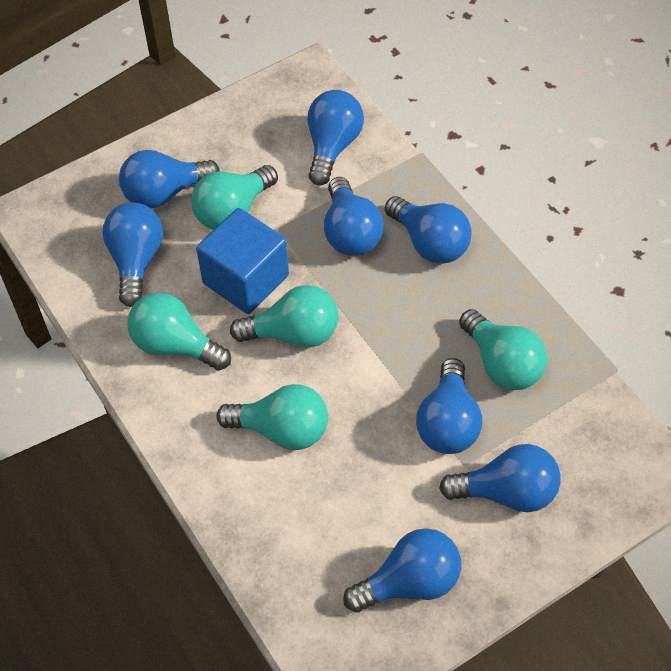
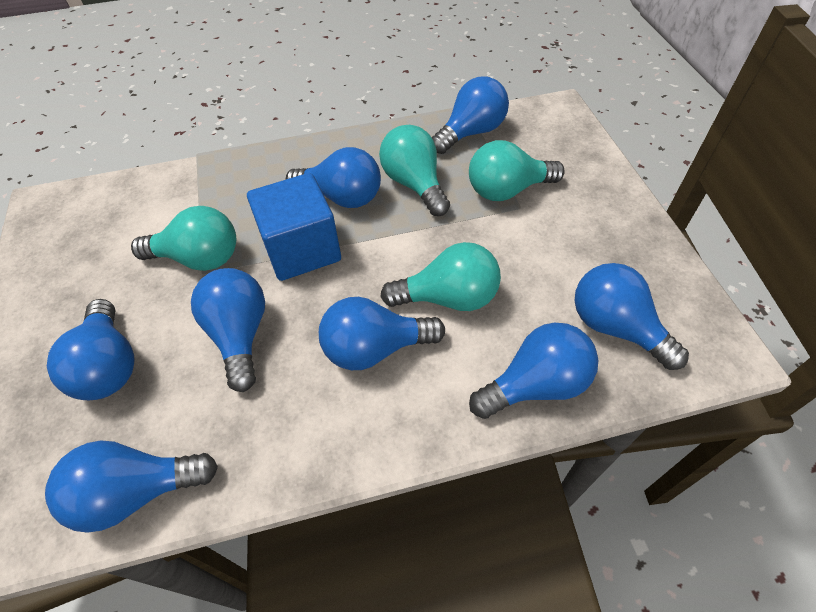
turquoise light bulb: [127,293,231,370] [191,165,278,230] [217,384,328,450] [230,285,338,348] [459,309,548,390] = 5 -> [131,206,236,271] [379,125,450,216] [381,242,501,311] [469,140,565,201] = 4

